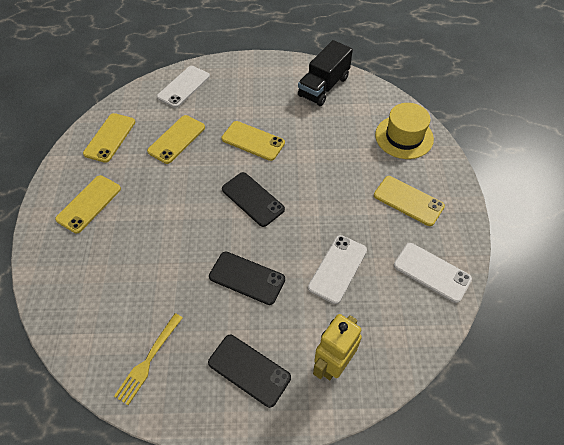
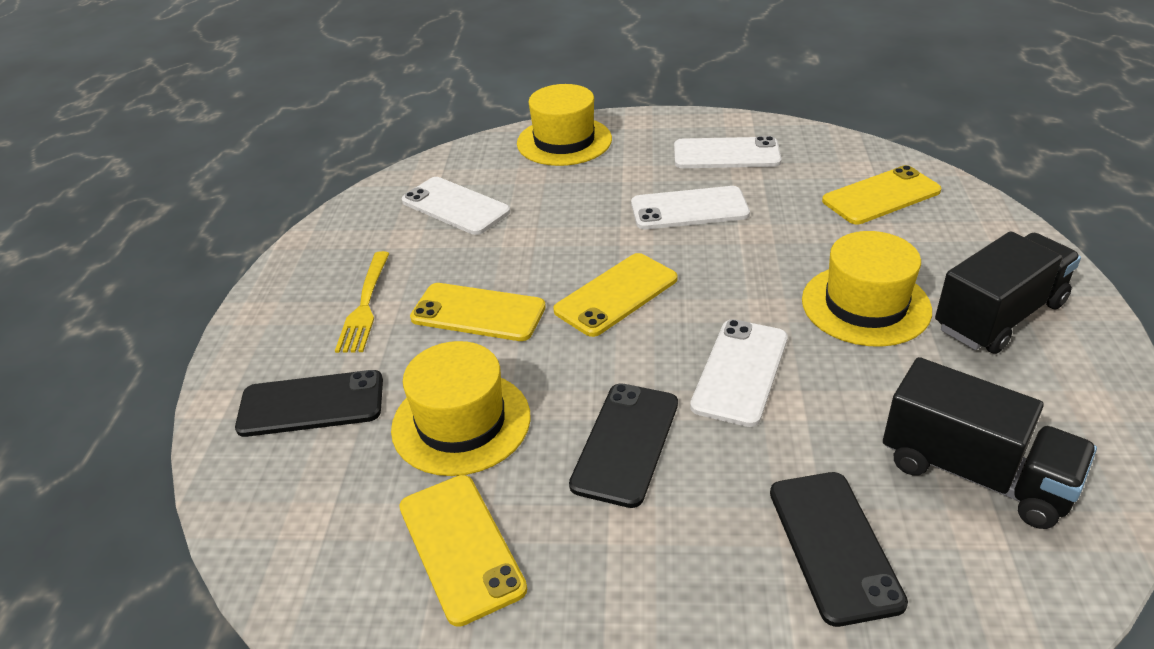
black truck: [298,40,353,106] = 1 -> [883,357,1097,529] [935,231,1081,354] = 2
white phone: [157,66,210,108] [308,235,367,304] [394,243,472,303] = 3 -> [402,177,510,235] [631,186,750,230] [674,136,781,168] [690,319,788,427] = 4
yellow hat: [375,103,434,159] = 1 -> [391,341,531,476] [517,84,612,166] [802,231,932,347] = 3
yellow phone: [55,175,121,233] [83,113,135,163] [147,115,205,164] [222,121,285,161] [374,176,445,226] = 5 -> [399,475,527,627] [410,283,546,341] [553,253,678,337] [822,165,941,224] = 4
yellow robot: [313,314,362,380] = 1 -> none = 0

